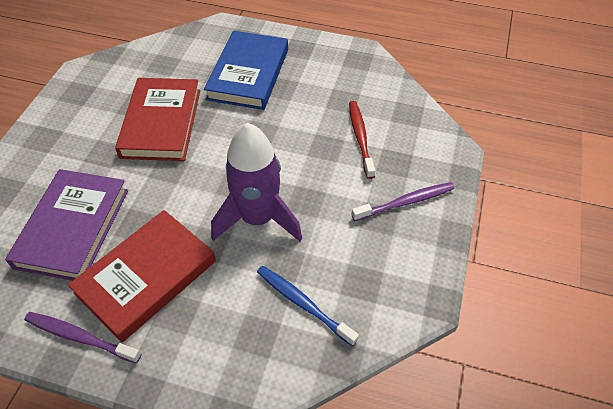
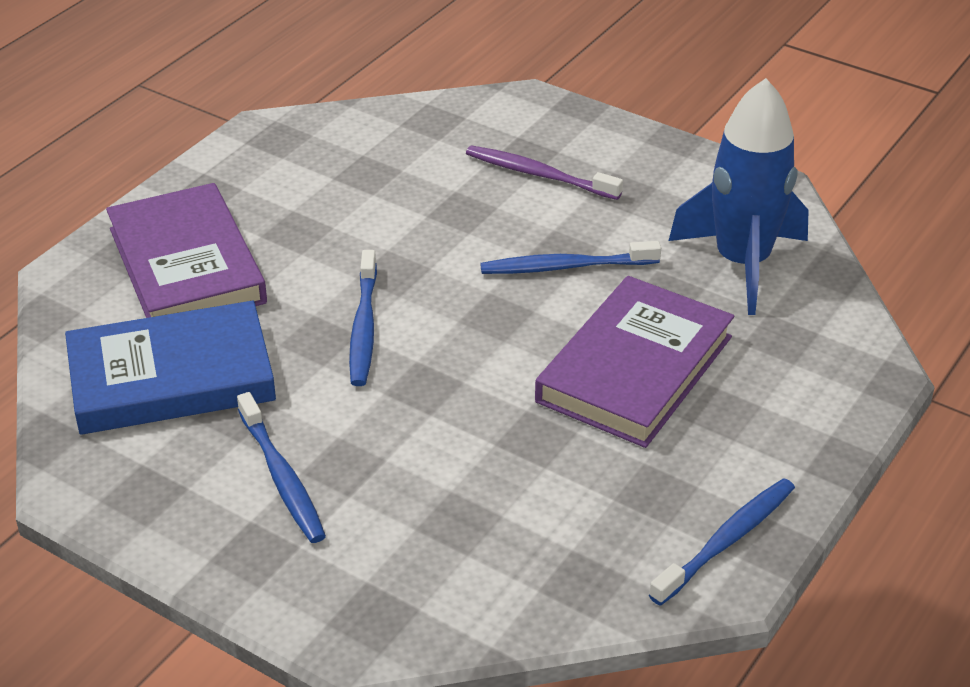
blue rocket: none = 0 -> [669,78,809,315] = 1
blue toothbrush: [257,266,359,346] = 1 -> [237,392,326,543] [349,250,377,386] [480,241,661,274] [649,478,795,606] = 4
purple book: [5,169,128,281] = 1 -> [106,183,267,318] [535,276,734,448] = 2
purple rocket: [211,123,302,241] = 1 -> none = 0
purple toothbrush: [24,312,141,363] [351,182,454,221] = 2 -> [466,145,623,200] = 1
red book: [68,210,216,342] [115,78,200,161] = 2 -> none = 0
red toothbrush: [349,101,375,179] = 1 -> none = 0

